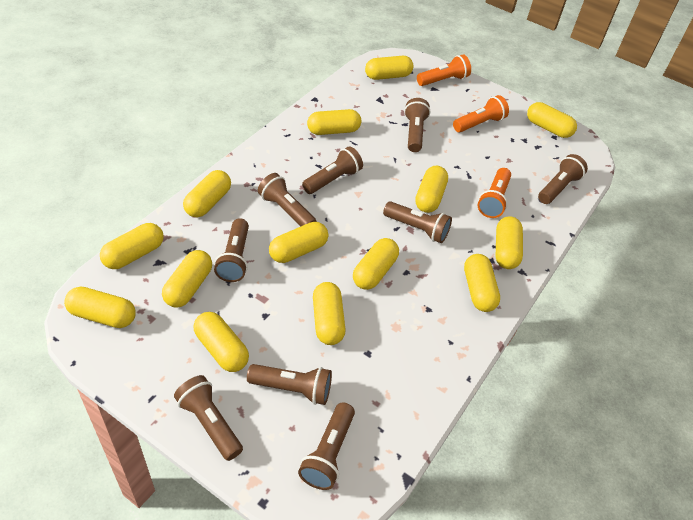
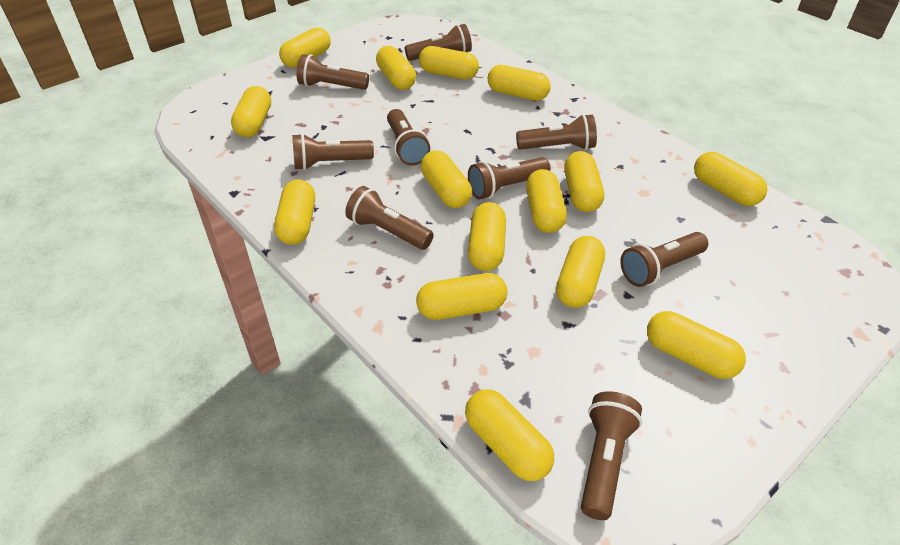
orange flashlight: [417,55,471,86] [453,95,509,132] [478,168,511,218] = 3 -> none = 0
yellow capsule: [64,287,136,328] [100,223,164,269] [162,250,212,307] [183,170,231,217] [194,312,249,372] [269,222,328,263] [307,109,361,135] [313,282,346,345] [353,238,399,290] [365,56,414,80] [415,166,448,213] [464,254,500,312] [496,216,523,269] [527,102,577,138] = 14 -> [231,86,271,137] [274,179,315,245] [279,27,331,68] [376,46,416,90] [416,273,508,320] [419,46,479,80] [421,150,472,208] [465,389,554,481] [468,202,506,271] [488,65,551,101] [526,169,567,233] [556,236,605,308] [564,151,604,212] [647,311,746,379] [694,152,768,206] = 15

